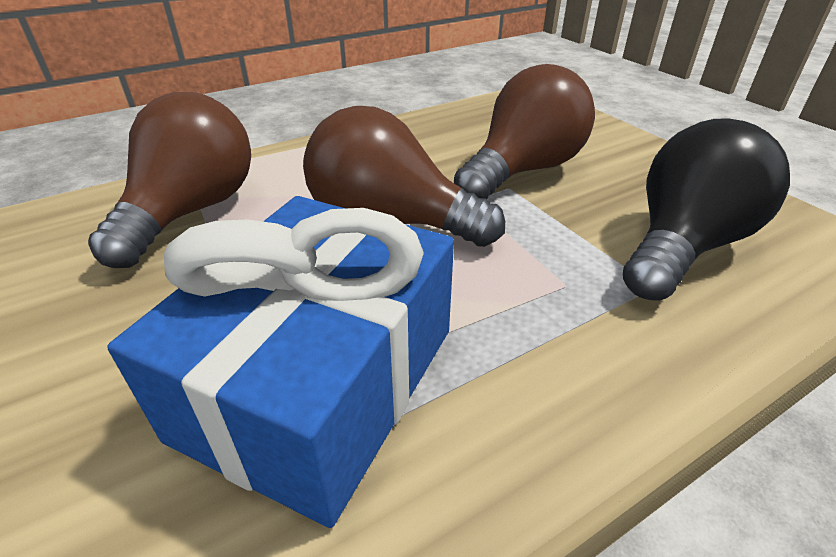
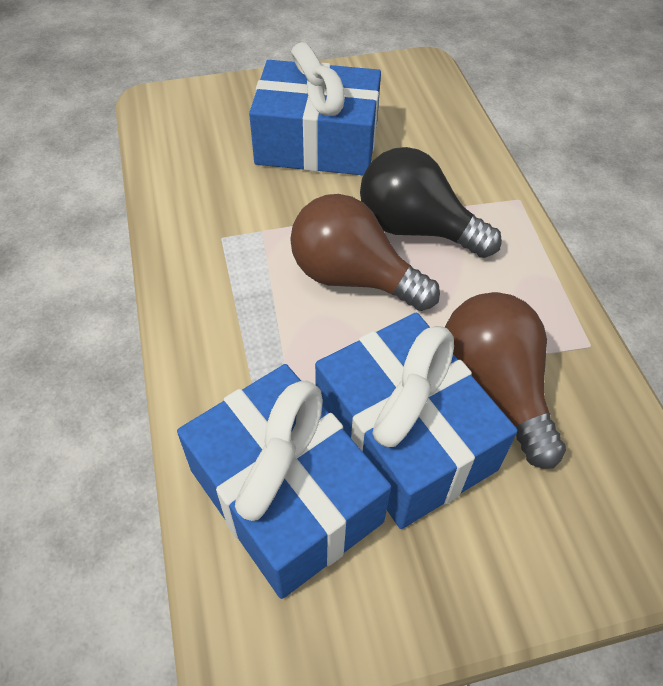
blue gift: [107,196,454,528] = 1 -> [177,364,391,599] [249,42,381,175] [315,312,518,529] = 3
brown light bulb: [88,92,251,268] [303,106,505,247] [454,64,595,199] = 3 -> [290,194,440,311] [445,292,566,469] = 2

